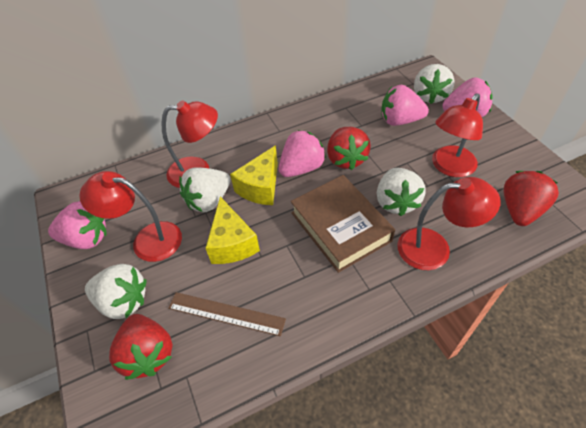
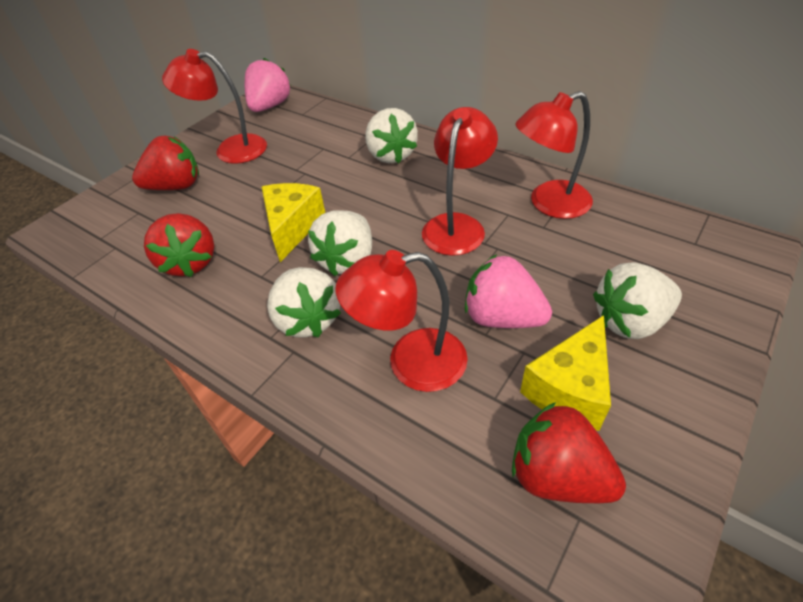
brown book: [291,175,395,273] = 1 -> none = 0
brown ruler: [168,292,286,336] = 1 -> none = 0
pink strawberry: [48,201,107,249] [279,130,326,177] [381,85,429,126] [442,78,492,117] = 4 -> [245,58,291,112] [465,254,552,328] = 2

